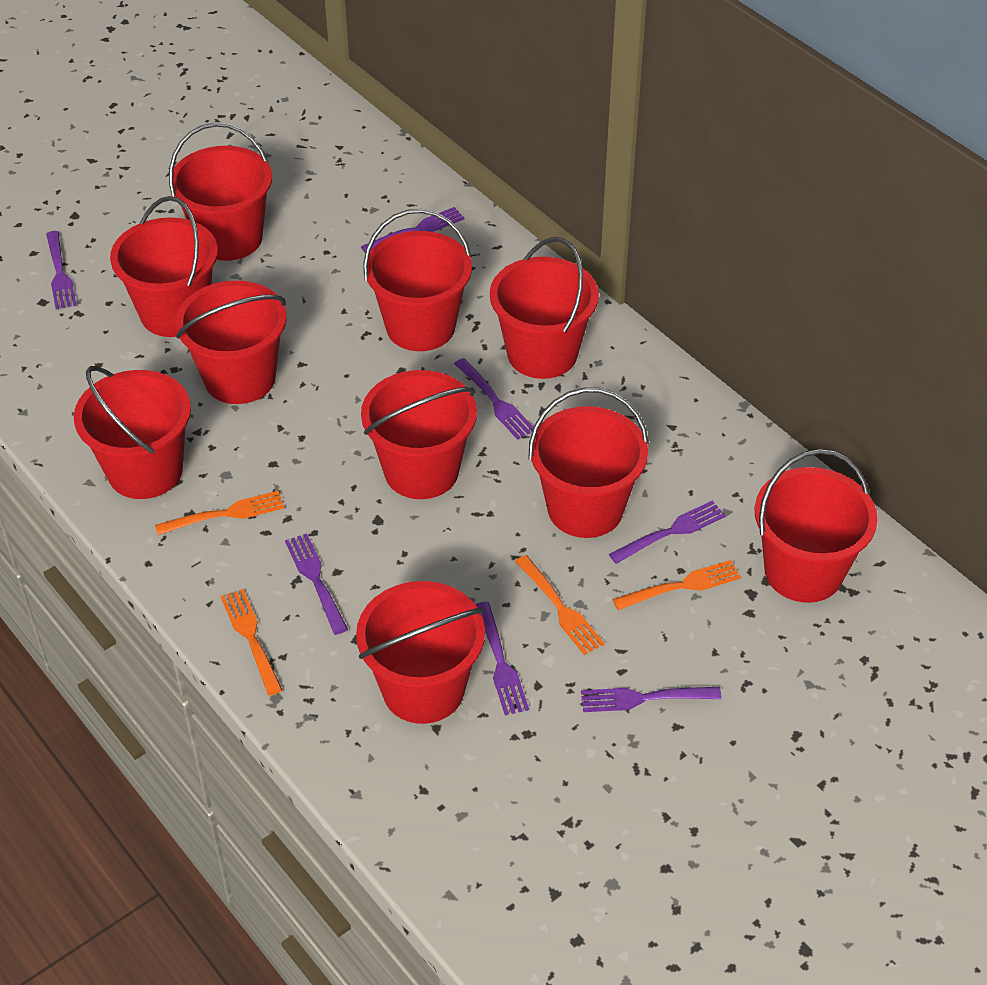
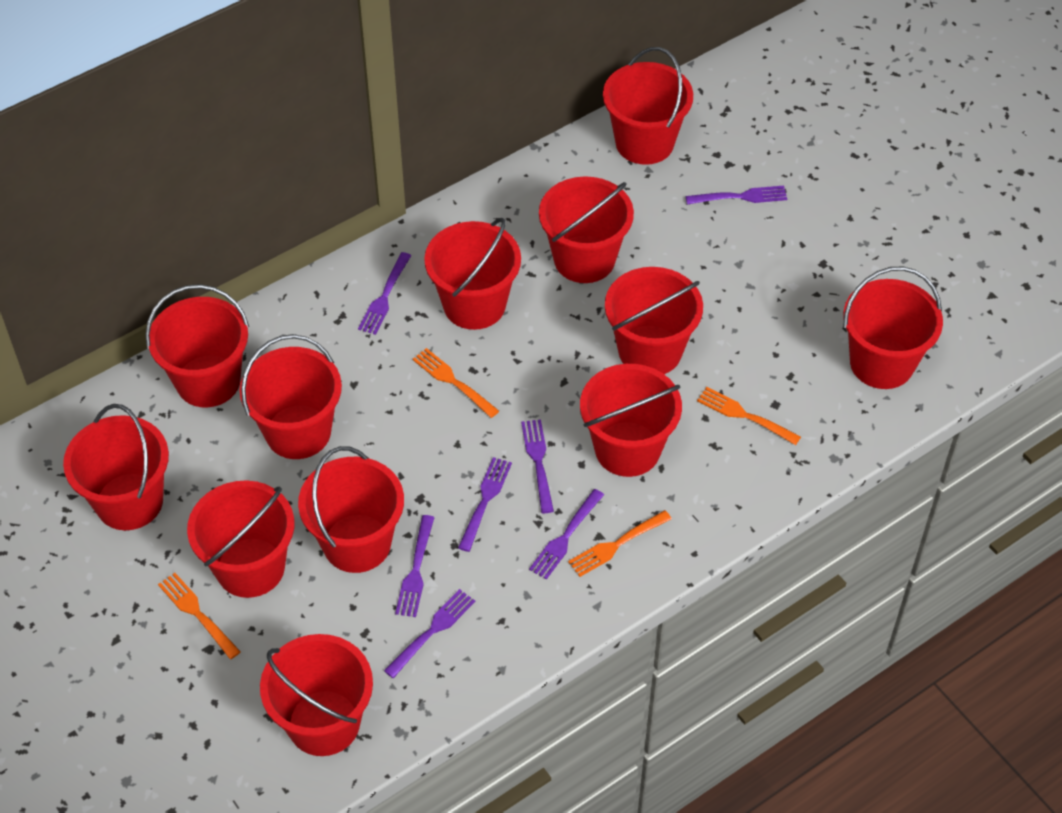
red bucket: [74,366,191,499] [110,196,218,337] [169,123,272,261] [175,280,287,404] [356,581,485,724] [361,370,477,499] [363,209,472,351] [490,237,599,379] [529,388,649,538] [755,449,878,603] = 10 -> [63,404,169,530] [145,284,249,407] [187,480,294,598] [240,334,342,459] [260,634,373,756] [298,446,404,573] [424,218,521,330] [539,176,634,283] [580,364,682,477] [603,47,693,165] [605,267,703,374] [843,267,943,389] = 12

